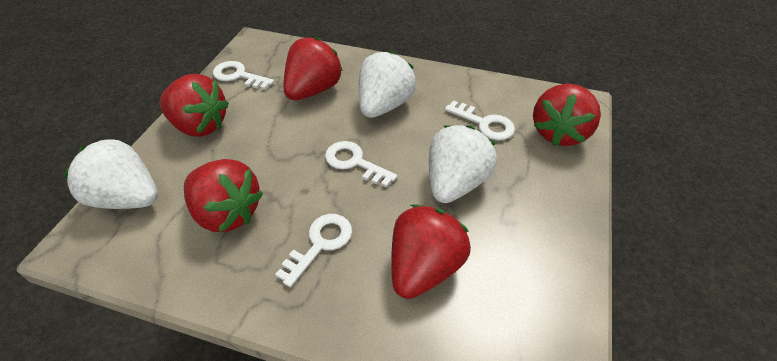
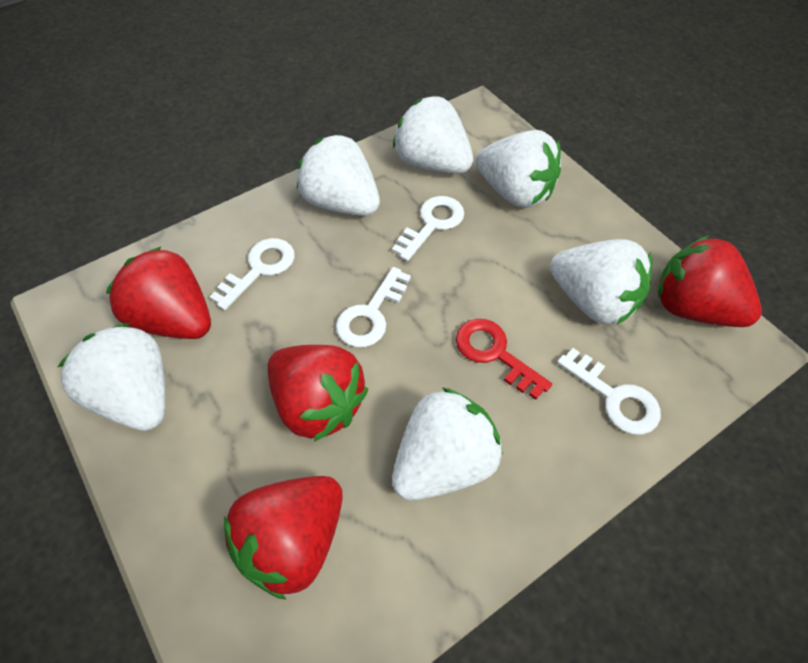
red key: none = 0 -> [456,319,552,400] = 1
red strawberry: [159,74,229,137] [184,159,263,233] [284,36,343,100] [391,204,471,299] [533,84,601,146] = 5 -> [106,247,211,339] [224,476,343,600] [268,345,368,442] [658,236,762,327] = 4
white strawberry: [64,138,158,209] [359,51,416,118] [429,125,497,203] = 3 -> [58,323,165,431] [297,134,380,216] [392,388,503,500] [393,96,473,174] [476,130,561,208] [550,239,652,324] = 6

